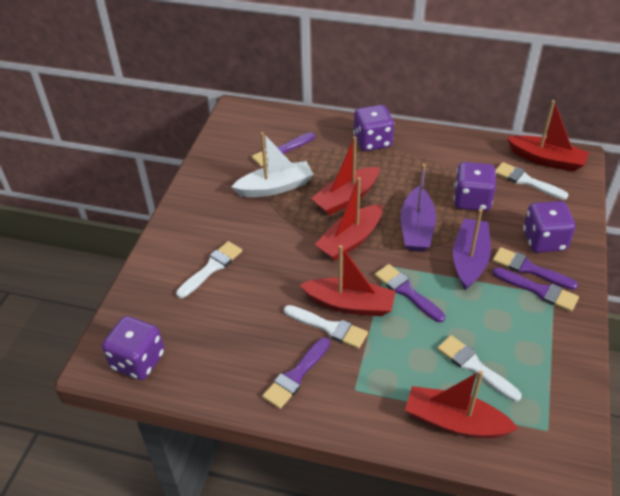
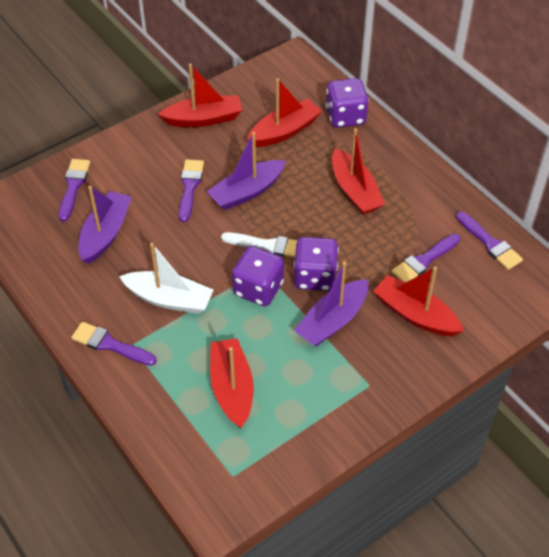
purple boat: [401,164,436,252] [453,209,491,290] = 2 -> [78,186,132,264] [207,132,286,210] [294,261,368,347] = 3
purple dice: [102,316,164,380] [353,105,394,151] [454,162,496,211] [523,201,575,253] = 4 -> [232,246,284,306] [294,237,339,291] [326,78,369,128] = 3
white brush: [176,241,242,298] [284,305,368,349] [437,335,522,402] [495,162,568,200] = 4 -> [221,232,298,258] = 1

